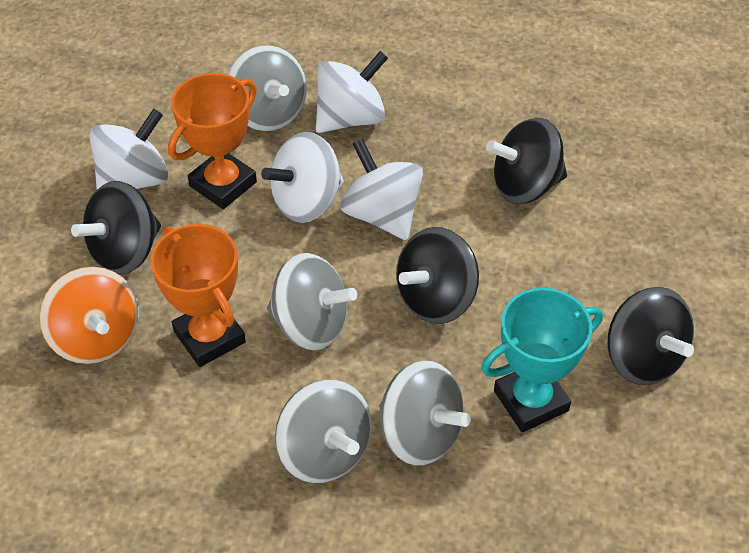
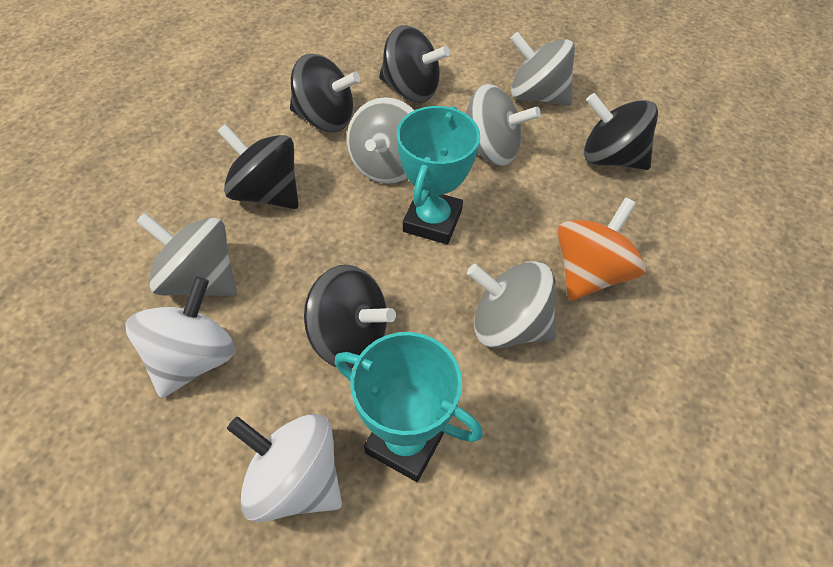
black spinning top: [71,181,161,275] [396,227,479,324] [486,118,567,204] [607,287,694,385] = 4 -> [217,124,299,209] [290,54,360,132] [304,265,396,369] [379,25,450,103] [584,93,658,170] = 5
grey spinning top: [228,45,307,131] [267,253,357,351] [275,379,372,483] [379,360,471,466] = 4 -> [136,212,237,297] [347,97,414,184] [466,84,541,166] [467,261,556,349] [510,32,575,106] = 5
orange trophy: [150,224,246,367] [168,73,257,209] = 2 -> none = 0
turquoise trophy: [481,288,603,432] = 1 -> [335,332,483,482] [397,106,480,244] = 2
white spinning top: [89,109,168,189] [261,132,344,223] [316,51,388,133] [340,139,423,240] = 4 -> [125,277,235,398] [227,414,342,522] = 2

